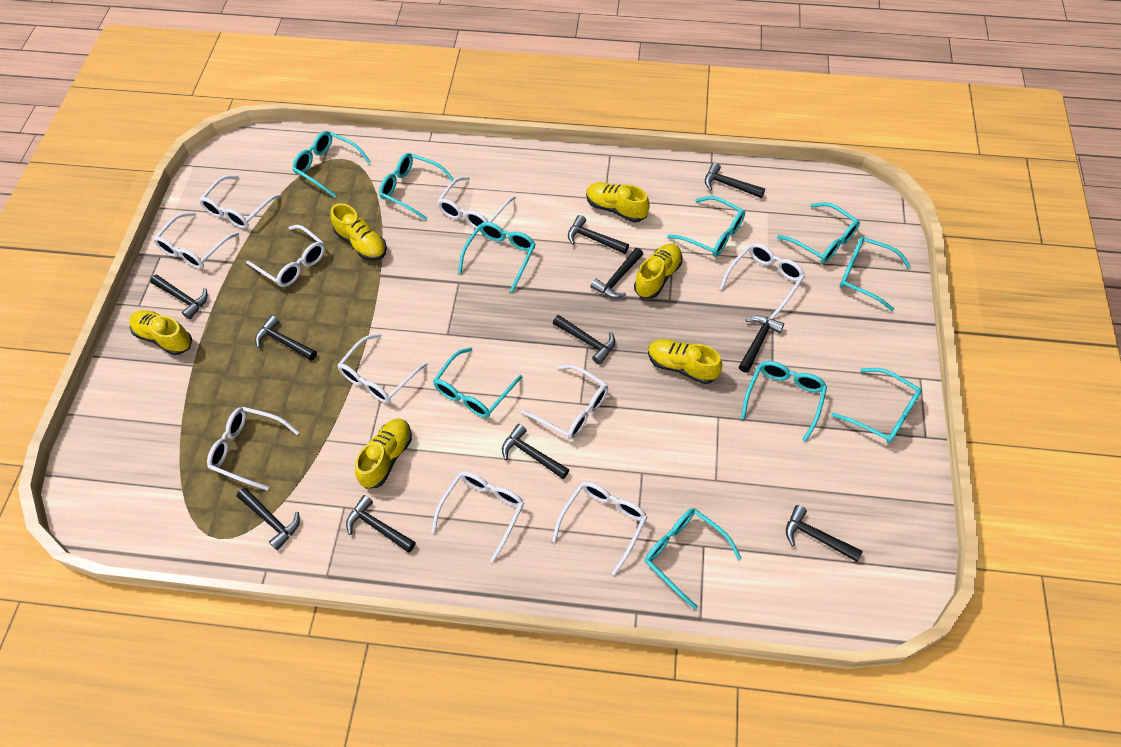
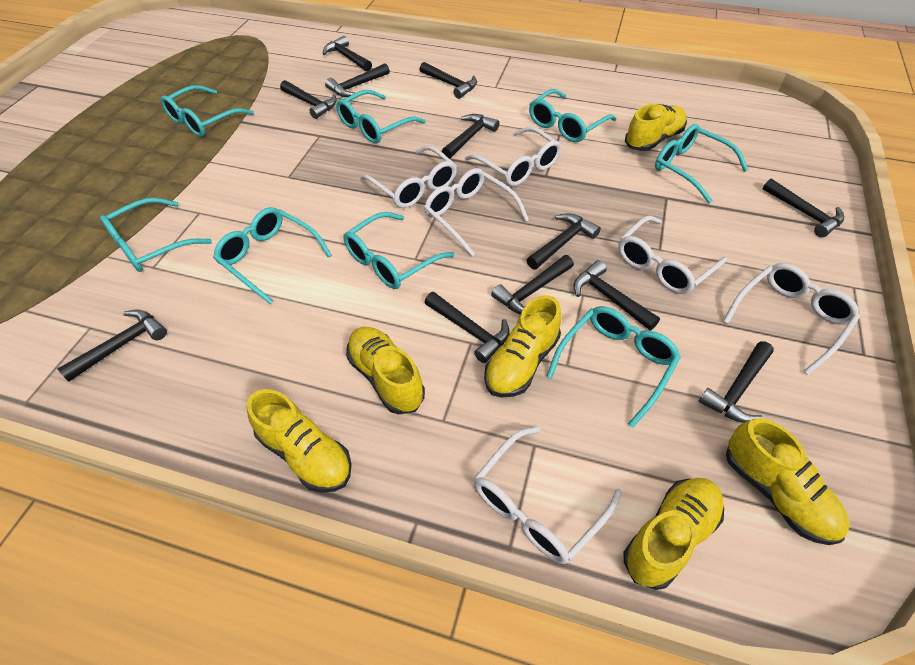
black hammer: [150,274,208,320] [237,488,300,550] [255,315,317,361] [346,495,416,553] [502,424,569,479] [553,315,615,365] [568,215,629,254] [590,248,643,298] [705,162,765,198] [739,315,784,373] [786,505,863,562] = 11 -> [57,310,167,382] [280,80,337,119] [323,36,372,71] [325,63,390,97] [420,62,477,99] [424,292,510,363] [442,114,499,159] [491,255,574,315] [527,213,601,269] [573,260,660,330] [698,341,774,423] [763,179,844,237] = 12
turquoise glasses: [292,131,371,198] [379,153,454,220] [433,347,522,418] [458,222,536,292] [645,508,741,609] [667,196,745,257] [741,361,827,442] [777,202,860,263] [831,368,922,443] [840,237,911,311] = 10 -> [100,198,212,272] [160,85,254,137] [213,207,332,304] [336,90,426,144] [344,212,454,289] [529,89,616,142] [547,306,681,428] [655,124,749,204] = 8
white glasses: [153,212,239,269] [199,175,282,229] [207,407,300,491] [246,225,325,287] [338,334,428,403] [432,471,524,562] [437,177,516,228] [521,365,608,439] [552,481,647,575] [720,243,805,319] = 10 -> [360,146,457,208] [424,168,529,257] [465,127,562,186] [474,426,622,564] [618,216,727,294] [723,263,860,375] = 6

